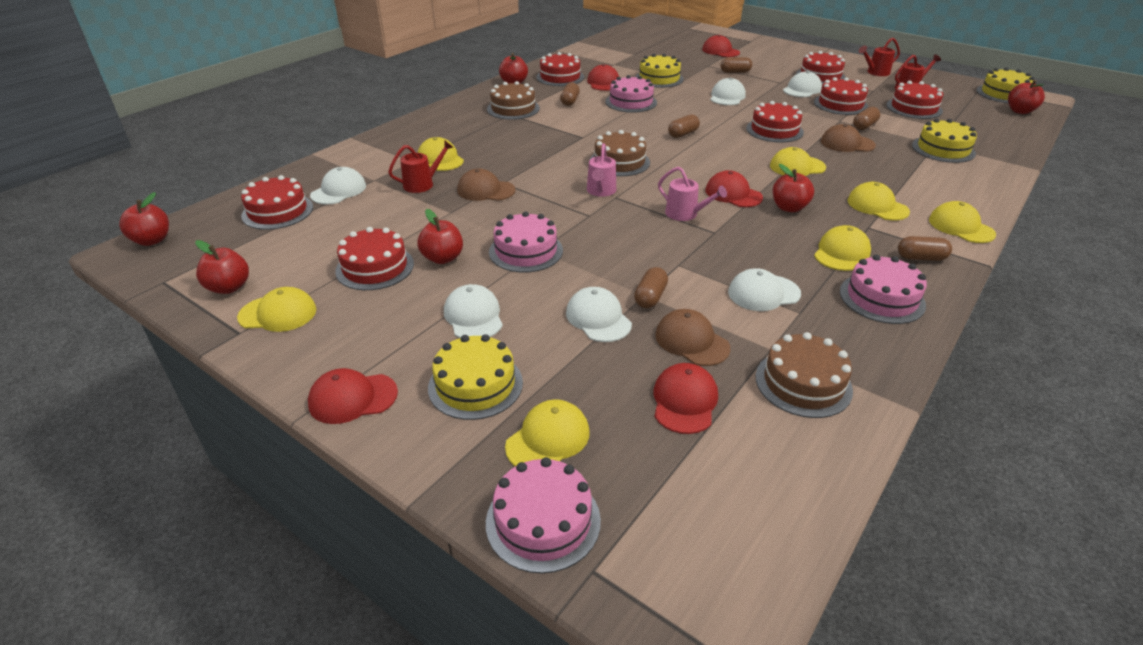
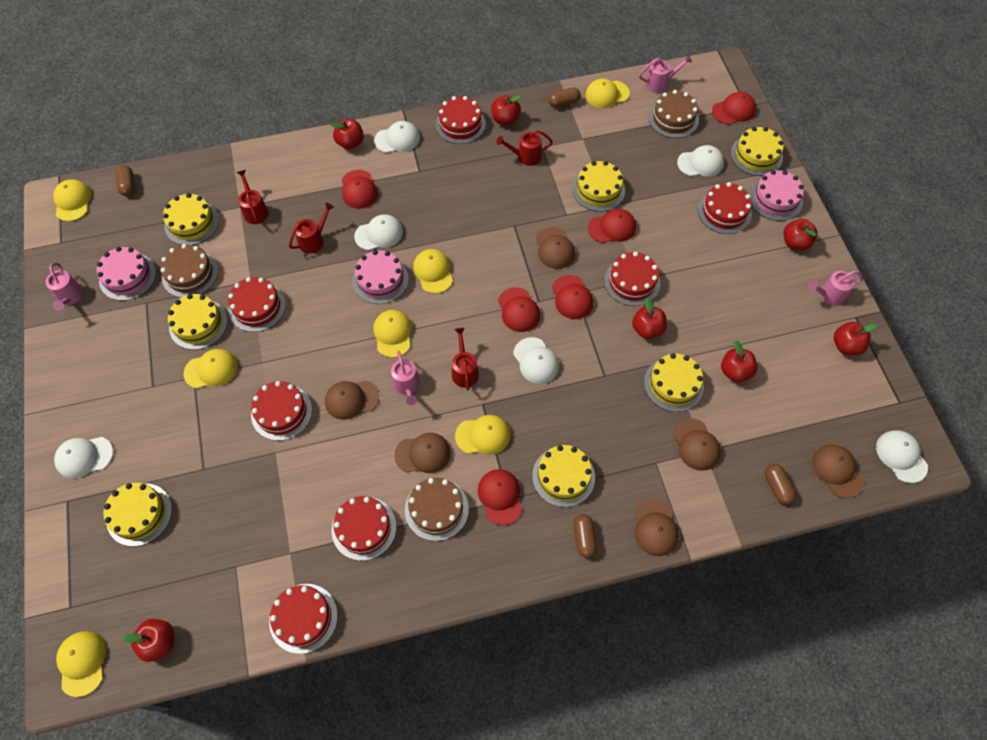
brown cap: [457,168,515,201] [655,309,730,366] [821,124,876,152] = 3 -> [325,381,379,420] [394,433,451,473] [536,227,575,269] [635,498,679,556] [673,418,721,471] [812,445,864,498] = 6
brown capsule: [560,82,580,106] [634,267,668,308] [668,114,700,138] [720,57,752,73] [853,107,880,130] [898,236,952,261] = 6 -> [115,165,135,196] [548,87,581,108] [573,514,597,558] [765,464,796,505] = 4
pink cake: [486,457,601,574] [489,211,563,273] [605,75,657,113] [840,255,927,324] = 4 -> [96,247,156,301] [353,250,409,304] [749,170,804,221] = 3
pink watering can: [587,143,616,197] [658,167,727,221] = 2 -> [46,263,83,311] [391,351,420,405] [639,55,692,93] [808,271,863,306] = 4
red apple: [119,192,169,246] [195,240,249,294] [417,209,463,264] [499,53,528,84] [773,164,814,212] [1008,80,1045,114] = 6 -> [122,619,174,662] [330,119,364,149] [491,95,521,126] [632,298,667,339] [721,341,758,382] [783,219,818,251] [834,322,877,355] = 7
red cap: [308,368,398,424] [587,64,619,91] [653,363,718,434] [702,35,740,57] [705,170,763,207] = 5 -> [342,170,378,209] [478,469,522,525] [498,287,540,332] [552,275,593,319] [588,209,636,243] [712,92,756,125] = 6
red watering can: [388,140,454,193] [859,38,900,76] [895,54,941,90] = 3 -> [236,170,269,224] [289,202,334,254] [452,328,479,391] [497,130,553,166] = 4
yellow cake: [428,334,523,420] [635,54,684,88] [912,119,977,163] [977,67,1035,103] = 4 -> [103,483,172,546] [163,193,219,245] [168,294,227,350] [532,445,595,507] [572,161,625,212] [644,353,704,412] [731,127,784,176] = 7

